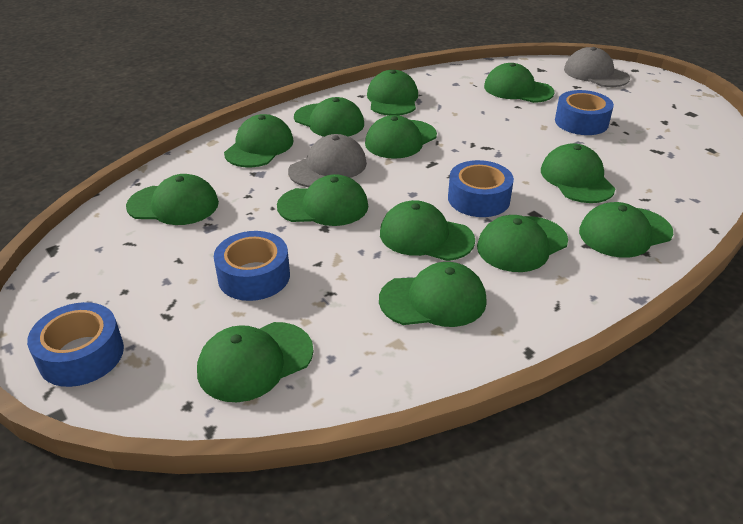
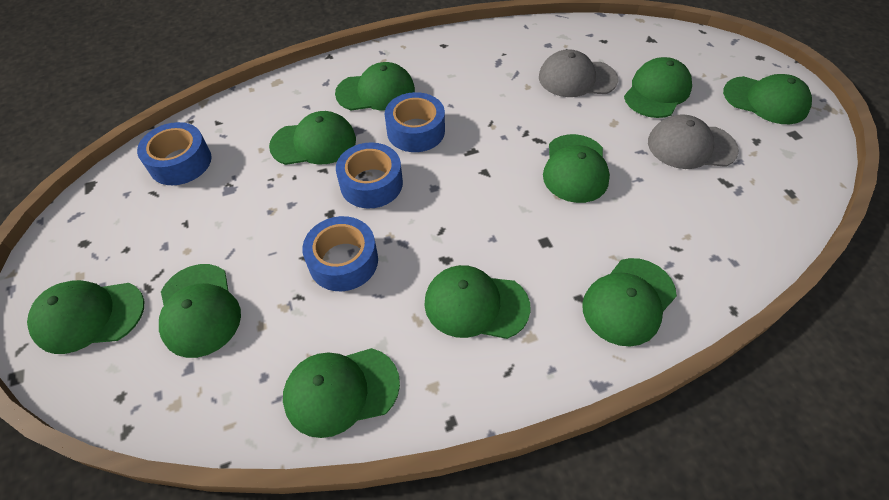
green cap: [126,174,219,225] [197,322,314,402] [224,114,294,167] [277,174,368,226] [294,97,364,137] [365,115,437,159] [367,70,418,116] [379,262,487,327] [380,200,475,261] [477,215,568,272] [484,63,555,103] [541,143,616,203] [579,202,673,258] = 13 -> [27,280,144,354] [159,264,241,358] [269,111,356,165] [283,348,400,438] [335,62,415,111] [424,265,531,339] [543,134,610,203] [582,258,677,347] [624,57,692,118] [723,74,812,124] = 10

